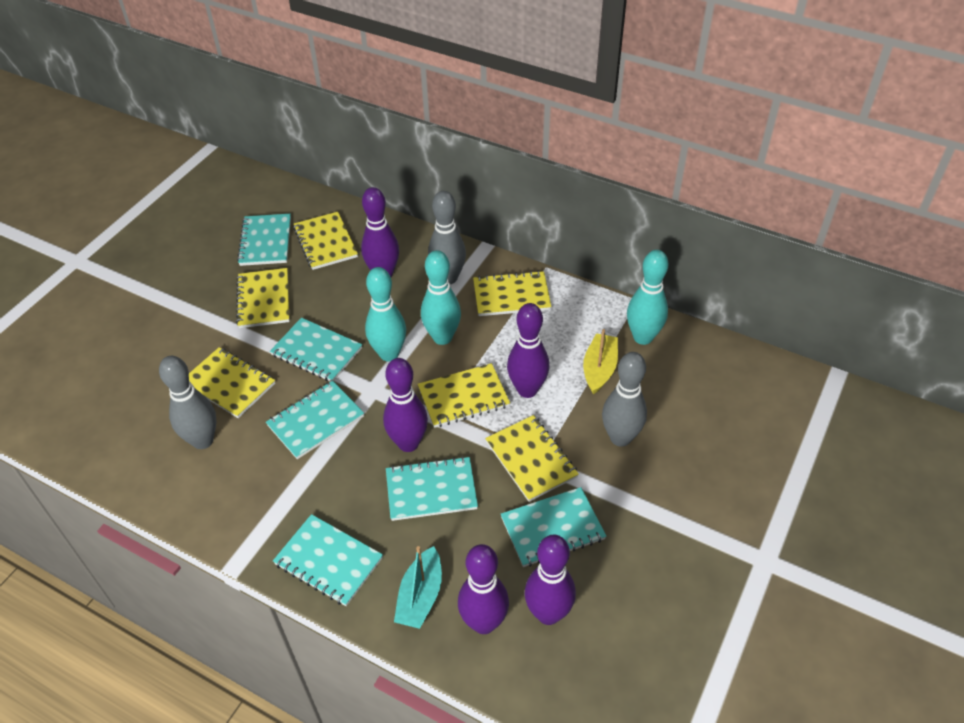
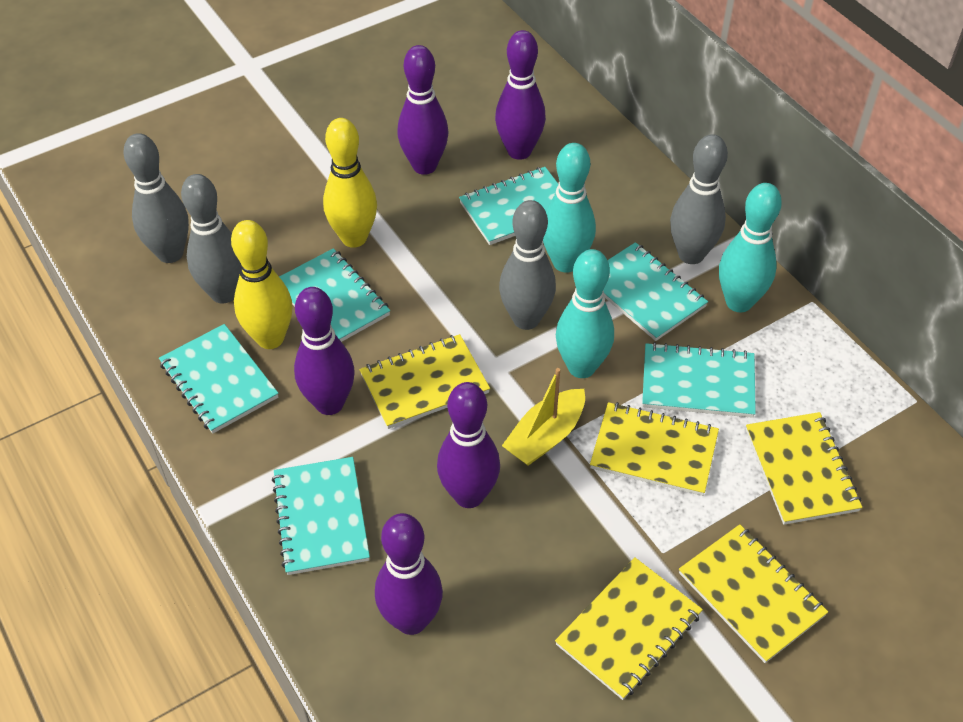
grey bowling pin: [159,356,216,449] [428,191,466,284] [602,352,647,447] = 3 -> [123,133,189,263] [181,174,240,304] [499,200,556,330] [670,134,728,264] = 4
turquoise boat: [394,546,442,629] = 1 -> none = 0
yellow bowling pin: none = 0 -> [231,220,293,349] [323,118,377,248] = 2
yellow notebook: [189,347,275,418] [236,268,290,328] [293,212,358,270] [418,363,510,428] [473,271,552,316] [485,415,579,502] = 6 -> [360,334,490,429] [555,558,703,700] [590,402,719,496] [679,524,828,663] [746,412,862,525] = 5

